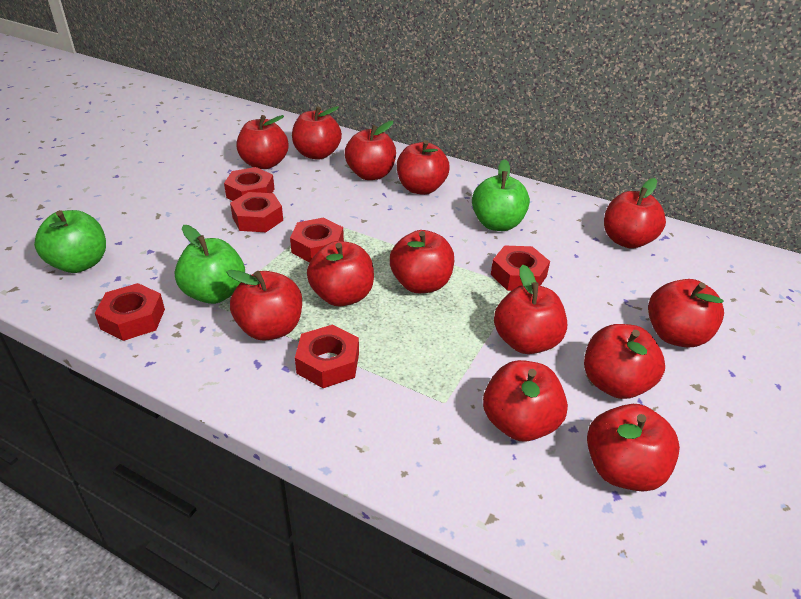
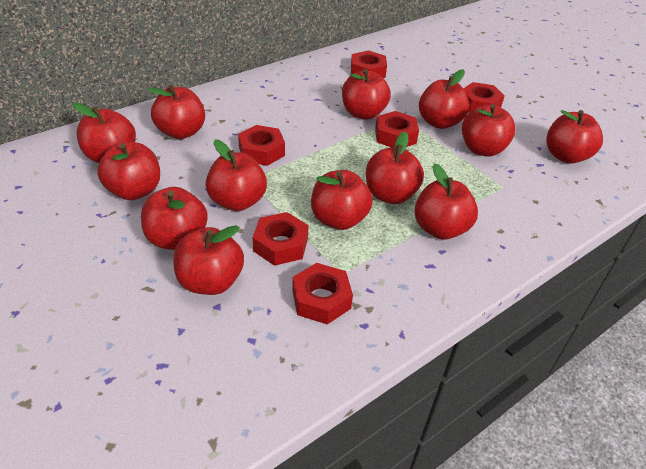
green apple: [34,210,106,273] [175,225,245,304] [472,159,530,231] = 3 -> none = 0

